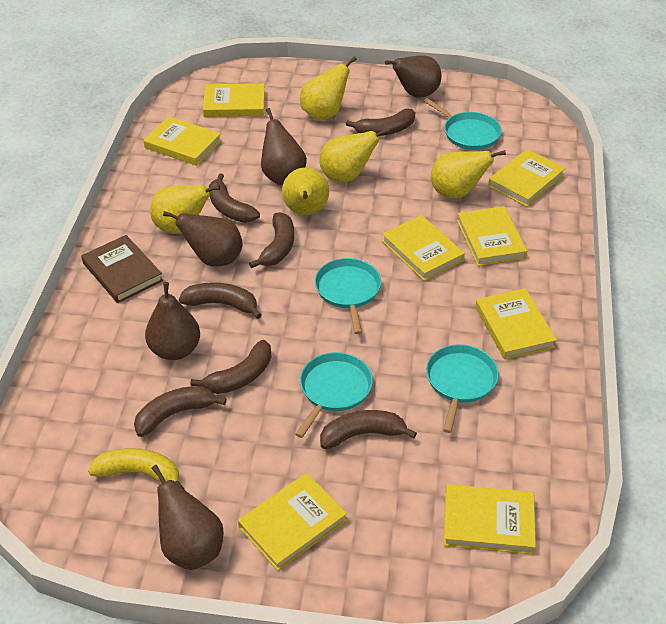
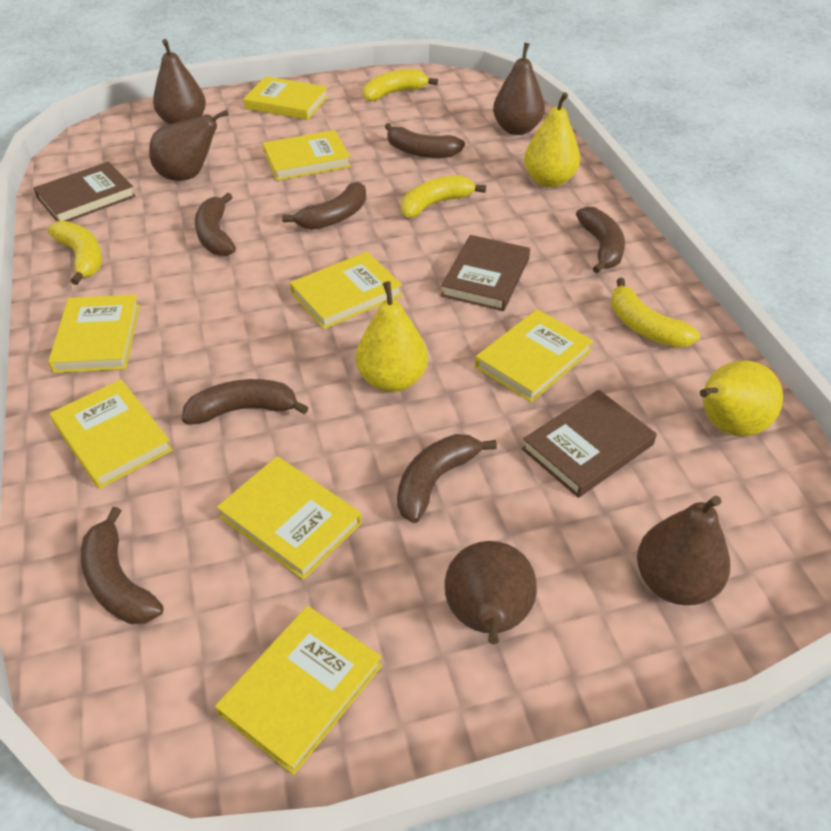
brown book: [81,235,163,303] = 1 -> [33,162,136,221] [441,235,530,311] [522,390,657,498] = 3
turquoise pan: [295,352,373,438] [315,258,381,334] [424,98,502,150] [426,344,499,433] = 4 -> none = 0
yellow banana: [88,448,184,489] = 1 -> [47,221,102,285] [362,69,438,101] [401,175,486,218] [611,278,700,348] = 4
yellow pear: [150,185,220,234] [282,167,329,215] [300,56,357,120] [319,128,390,182] [431,150,506,198] = 5 -> [356,281,428,392] [524,92,580,187] [700,360,783,437] = 3

